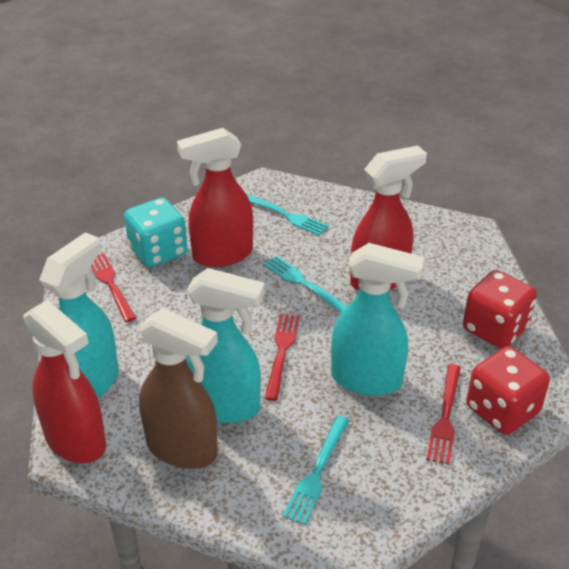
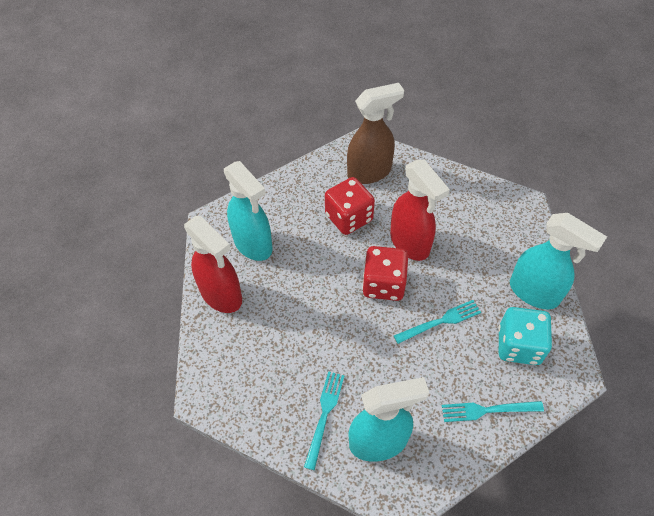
red fork: [91,253,136,322] [265,313,300,401] [426,364,461,464] = 3 -> none = 0
red spray bottle: [23,300,106,463] [177,128,253,267] [350,146,427,291] = 3 -> [184,216,242,313] [390,160,450,261] = 2

